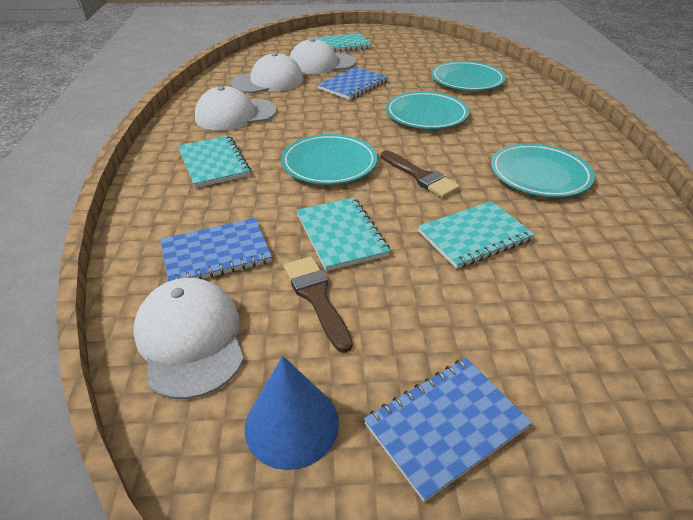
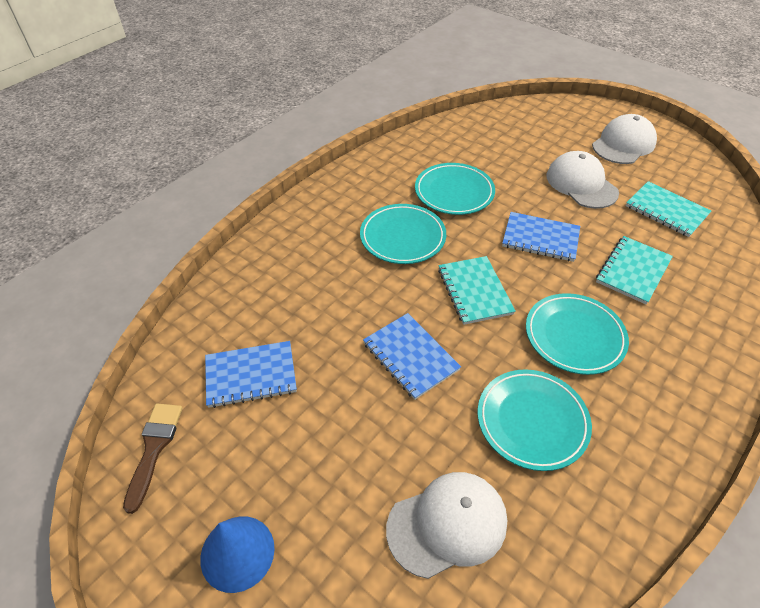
brown brush: [284,256,353,353] [381,150,460,198] = 2 -> [123,404,183,514] = 1
turquoise notebook: [178,135,251,188] [296,197,390,271] [312,33,371,52] [418,201,535,269] = 4 -> [438,256,516,325] [596,236,673,304] [626,181,711,237] = 3
white cap: [133,278,244,399] [195,86,277,131] [231,53,303,93] [290,38,356,75] = 4 -> [386,472,507,579] [547,151,619,209] [592,114,657,164] = 3

